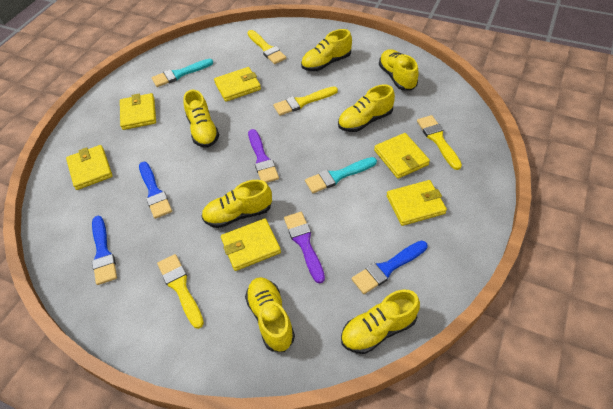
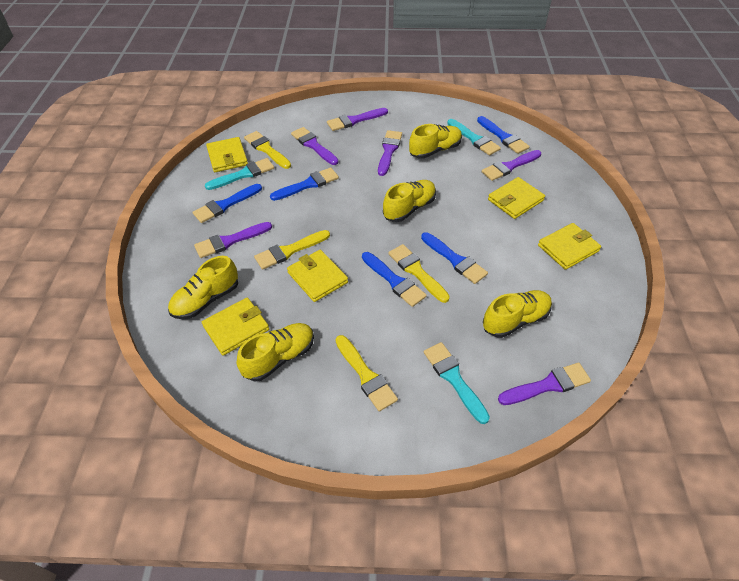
blue brush: [92,216,117,285] [139,162,172,219] [352,240,427,294] = 3 -> [192,184,262,223] [270,168,339,201] [362,252,427,307] [421,232,488,284] [477,116,530,154] = 5
purple brush: [248,129,279,183] [284,212,325,284] = 2 -> [194,222,272,258] [291,127,338,165] [327,108,388,131] [378,130,402,176] [482,150,541,181] [498,363,591,405] = 6
turquoise brush: [152,59,213,87] [305,157,377,193] = 2 -> [205,158,274,190] [424,342,490,424] [447,119,501,156] = 3
yellow shoe: [183,90,219,147] [201,180,272,228] [245,277,295,352] [301,29,352,71] [338,85,395,132] [341,289,420,354] [379,49,419,90] = 7 -> [168,256,238,319] [237,323,314,381] [383,180,436,222] [409,124,462,159] [483,290,552,338] = 5
yellow wallet: [66,145,113,190] [120,93,156,130] [214,67,261,102] [221,218,281,271] [374,133,430,179] [387,180,447,226] = 6 -> [202,298,269,356] [206,137,248,172] [287,250,348,302] [488,177,545,219] [538,223,601,270] = 5

